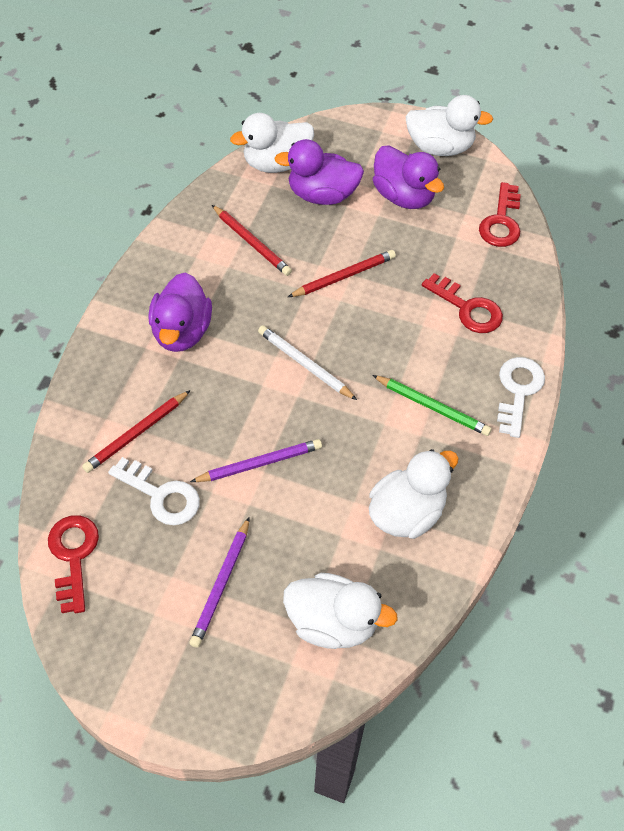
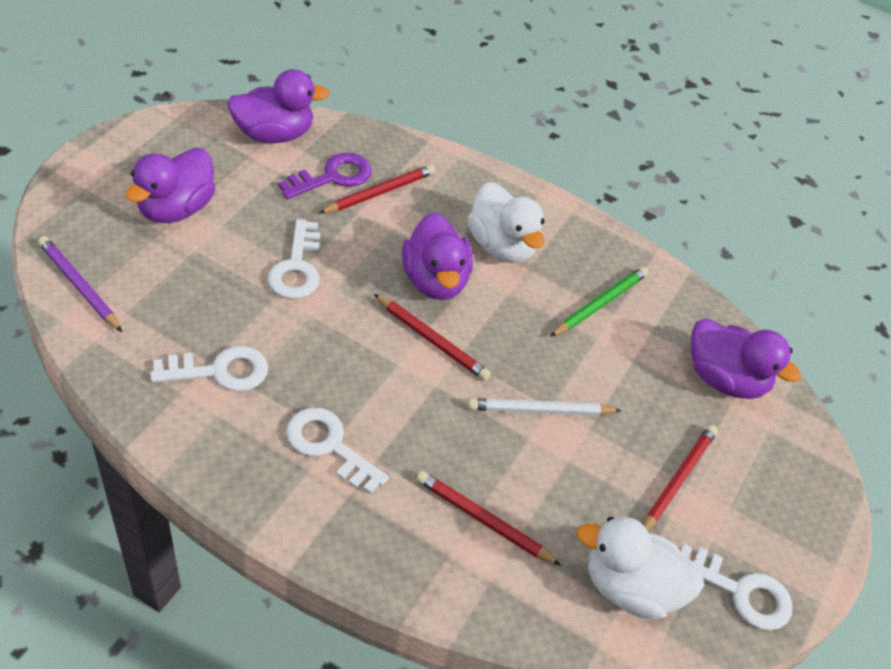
purple duck: [149,272,212,352] [274,139,364,205] [373,145,444,209] = 3 -> [126,148,215,223] [227,69,330,143] [402,213,473,300] [691,318,801,399] = 4
purple key: none = 0 -> [278,153,372,199] = 1
purple pencil: [189,517,250,648] [190,439,322,482] = 2 -> [38,236,122,332] = 1
red key: [48,515,99,613] [422,273,503,333] [479,182,521,247] = 3 -> none = 0
red pencil: [82,390,191,473] [212,205,292,276] [288,250,396,297] = 3 -> [319,165,435,213] [374,294,491,381] [416,471,561,566] [643,425,718,531] = 4
white duck: [230,113,314,173] [283,573,398,649] [369,449,459,539] [405,95,493,156] = 4 -> [467,182,545,263] [577,517,704,620] = 2
white key: [108,457,200,525] [497,357,545,438] = 2 -> [150,346,268,391] [267,219,320,299] [286,408,389,494] [680,543,793,630] = 4

